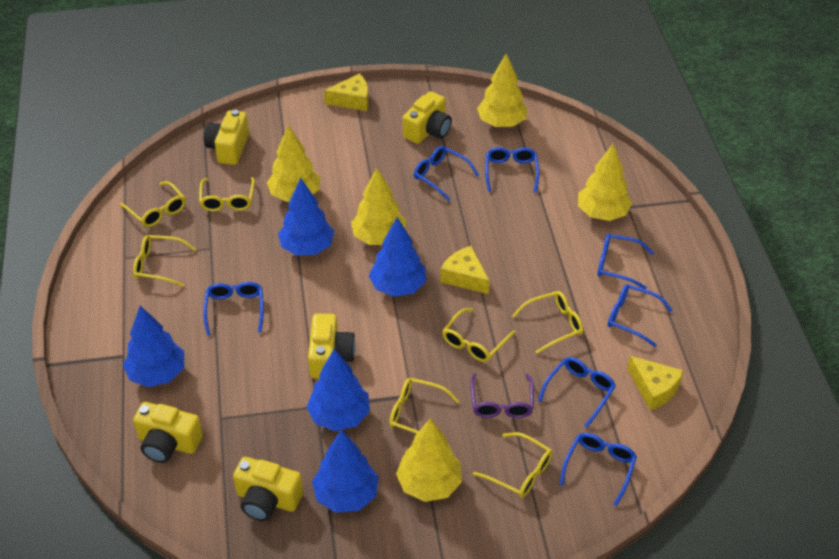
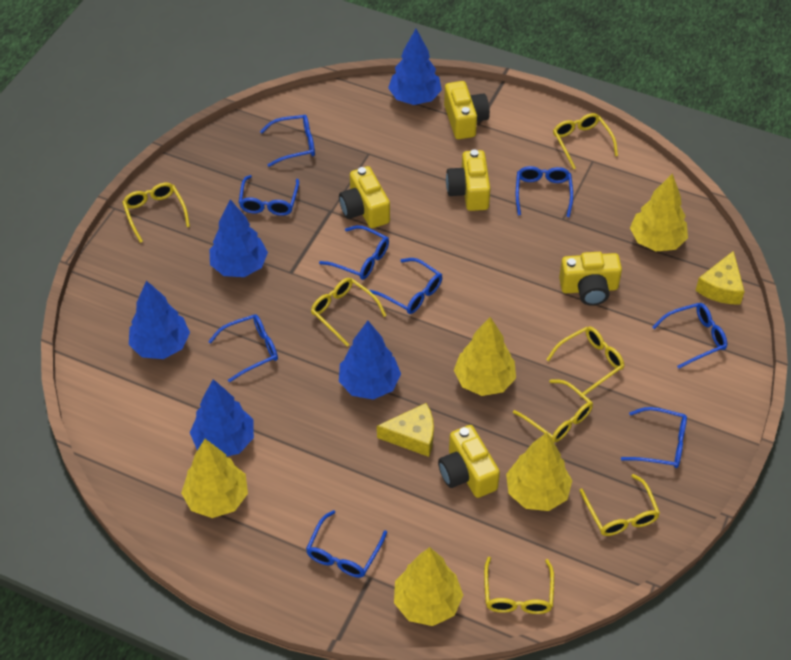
blue glasses: [203,282,264,336] [414,146,479,201] [485,147,539,192] [538,357,616,428] [560,433,637,507] [598,234,654,289] [608,284,672,347] = 7 -> [208,315,278,383] [239,175,299,216] [260,115,315,167] [306,510,387,578] [319,225,389,280] [369,258,442,314] [516,166,573,217] [621,407,687,468] [652,303,727,369] = 9
purple glasses: [470,373,534,418] = 1 -> none = 0
yellow cheese: [324,73,368,111] [440,246,490,294] [627,356,684,410] = 3 -> [377,403,434,457] [695,251,745,304] = 2

